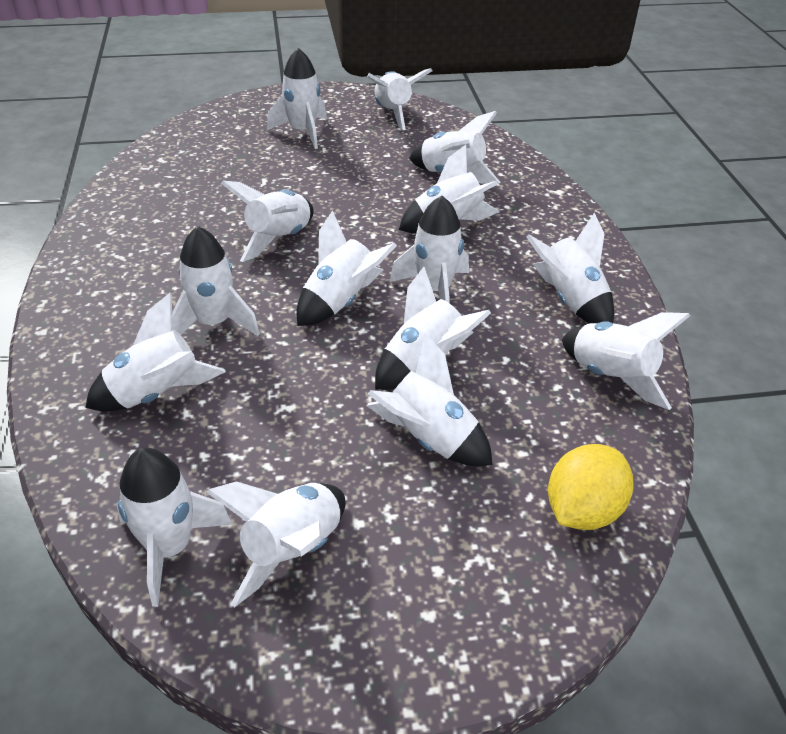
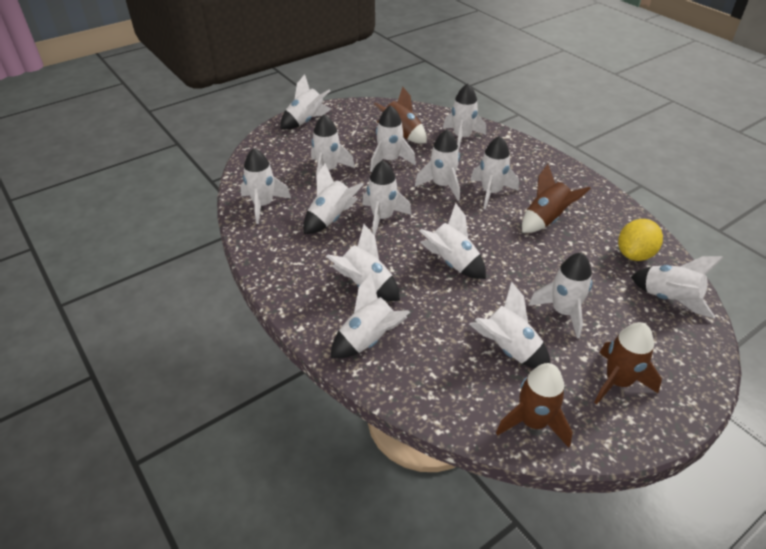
brown rocket: none = 0 -> [374,87,427,144] [496,363,573,448] [522,164,591,233] [594,322,662,404] = 4

